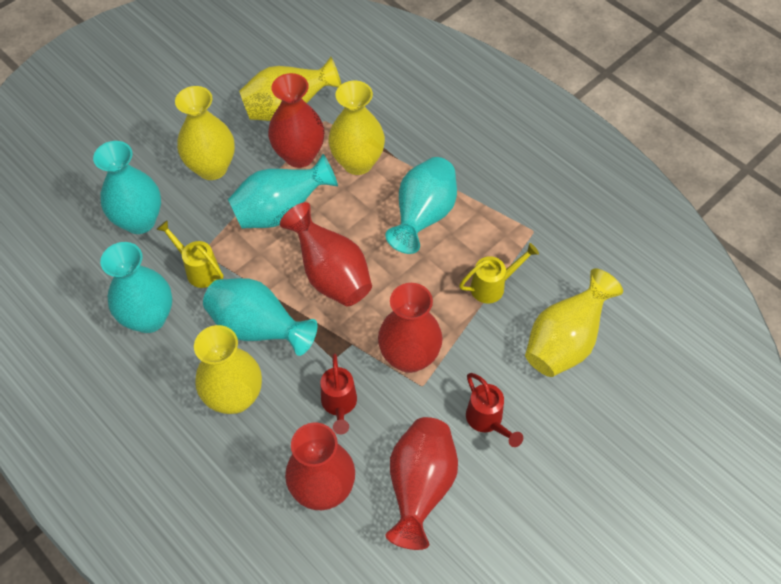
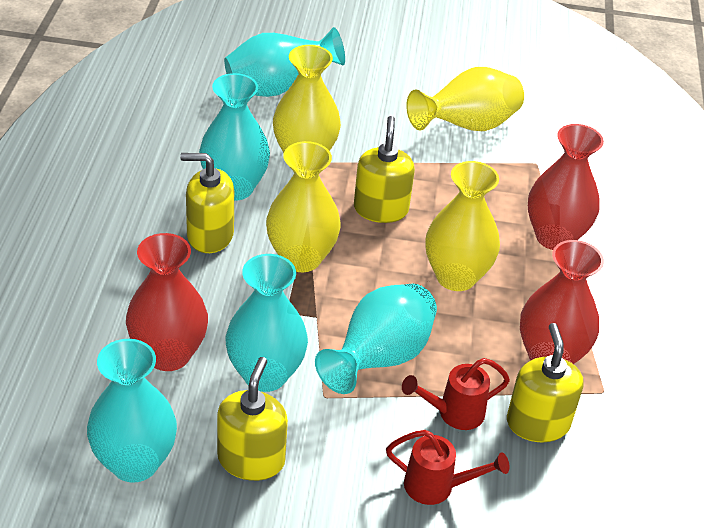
red vase: [268,73,325,168] [280,202,372,306] [285,423,355,510] [378,283,443,373] [386,417,458,550] = 5 -> [126,233,208,371] [520,240,604,364] [528,124,604,250] = 3
yellow soap dispenser: none = 0 -> [180,153,234,253] [217,357,288,481] [354,116,415,223] [507,323,584,442] = 4
yellow vase: [175,86,235,180] [194,325,262,414] [239,57,341,121] [328,81,385,175] [525,268,623,377] = 5 -> [266,141,341,272] [273,45,341,153] [406,67,524,131] [426,161,500,291] = 4
yellow watering can: [156,220,223,288] [459,243,539,304] = 2 -> none = 0

